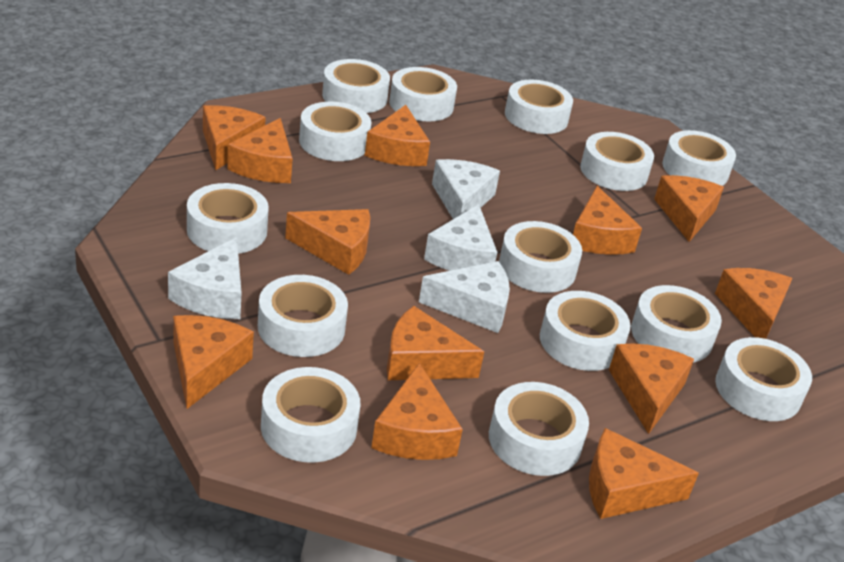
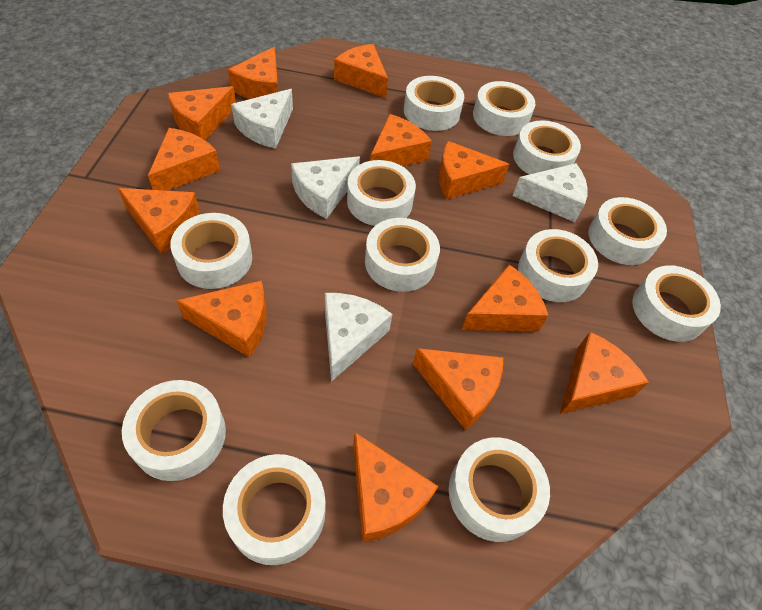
white tape: [187,183,269,254] [258,275,348,357] [261,367,361,463] [299,101,372,161] [322,59,390,113] [389,67,457,121] [489,382,589,476] [499,221,582,293] [505,80,573,134] [540,291,631,371] [580,132,654,191] [631,285,722,363] [662,130,736,186] [715,337,812,421] = 14 -> [122,380,226,481] [170,213,252,289] [223,454,325,565] [347,160,416,226] [365,218,440,292] [404,76,464,131] [449,437,550,542] [473,81,535,136] [513,120,581,175] [518,229,598,302] [588,197,667,265] [632,265,721,342] = 12

